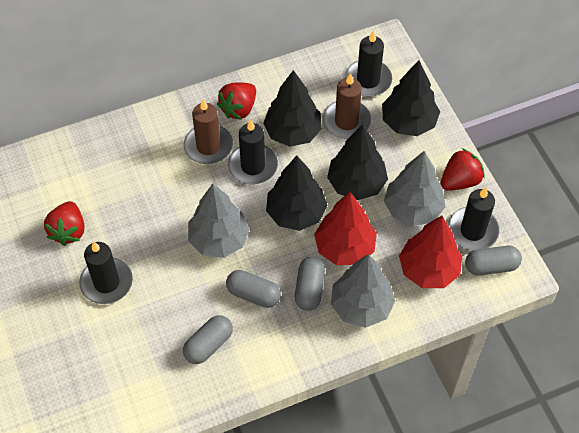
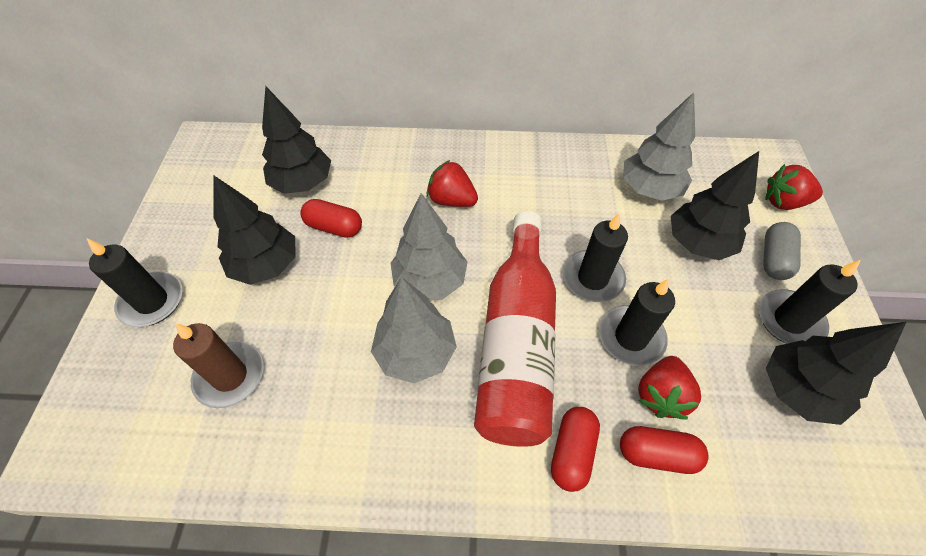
brown candle: [184,99,233,164] [323,73,371,139] = 2 -> [173,323,264,408] = 1
grey capsule: [183,315,233,364] [226,270,281,308] [295,257,325,311] [465,246,522,275] = 4 -> [763,222,801,280] = 1
red bottle: none = 0 -> [474,211,556,447] = 1
red capsule: none = 0 -> [300,199,362,238] [551,407,600,492] [620,426,709,474] = 3
red tree: [314,192,377,265] [399,215,462,288] = 2 -> none = 0

